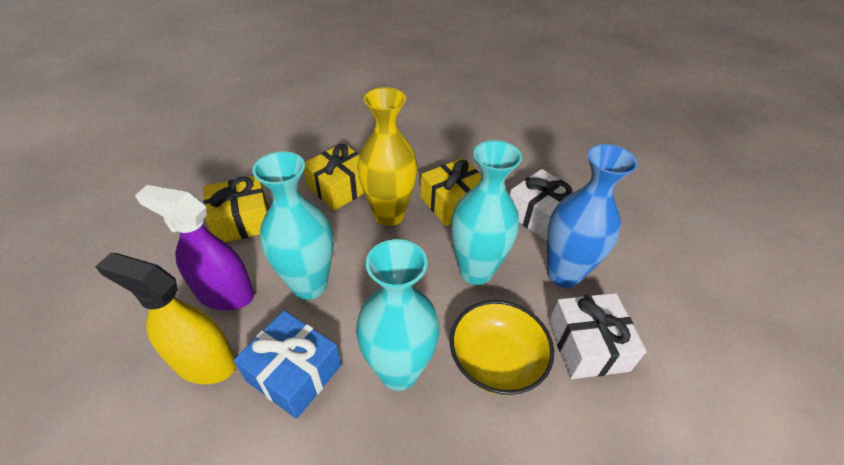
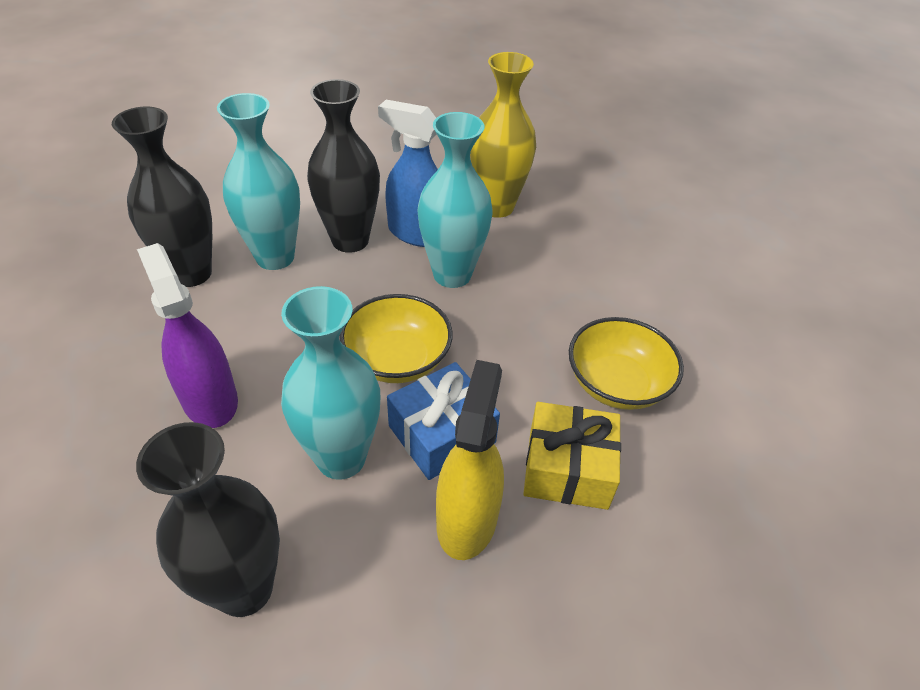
black vase: none = 0 -> [112,107,212,287] [136,422,280,617] [307,79,380,253] = 3
blue spray bottle: none = 0 -> [378,100,438,247] = 1
blue vase: [547,144,638,288] = 1 -> none = 0
white gift: [510,169,577,241] [549,293,647,379] = 2 -> none = 0
yellow bowl: [450,300,554,395] = 1 -> [339,294,453,383] [569,317,684,410] = 2
yellow gift: [203,176,269,242] [304,143,364,210] [420,158,482,226] = 3 -> [523,402,621,510] = 1

